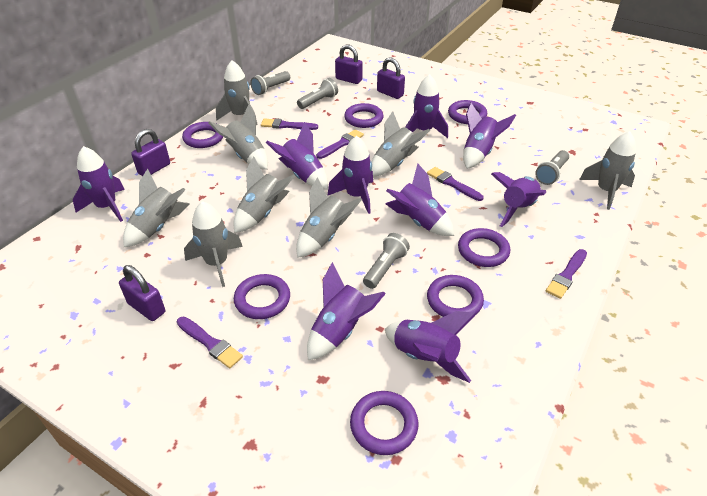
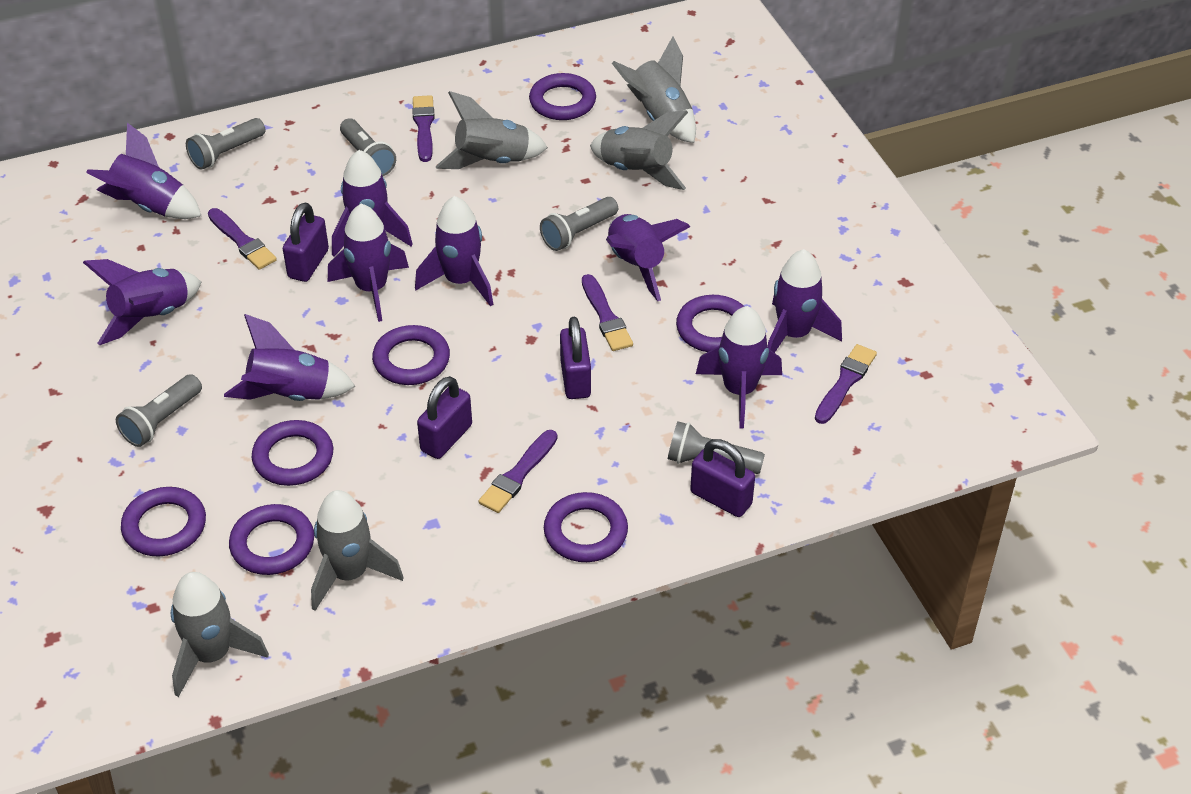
grey flashlight: [250,71,290,95] [297,78,338,109] [363,233,410,289] [535,150,569,185] = 4 -> [116,374,202,447] [186,118,265,170] [340,119,396,176] [540,197,618,251] [668,421,765,474] = 5
grey rocket: [123,169,189,247] [184,201,243,287] [208,105,268,170] [216,60,258,125] [233,157,295,233] [296,177,362,258] [372,111,430,177] [579,131,636,210] = 8 -> [170,572,269,697] [311,490,404,611] [436,91,548,169] [590,110,688,190] [612,36,696,143] = 5

